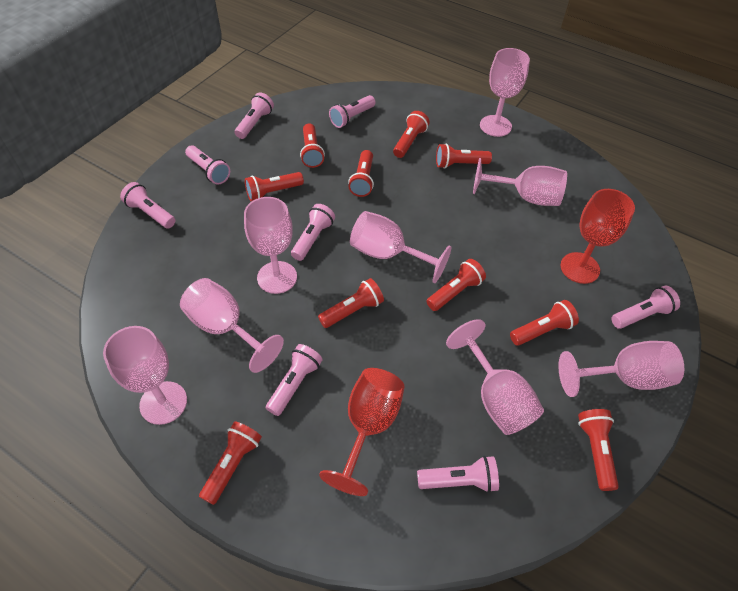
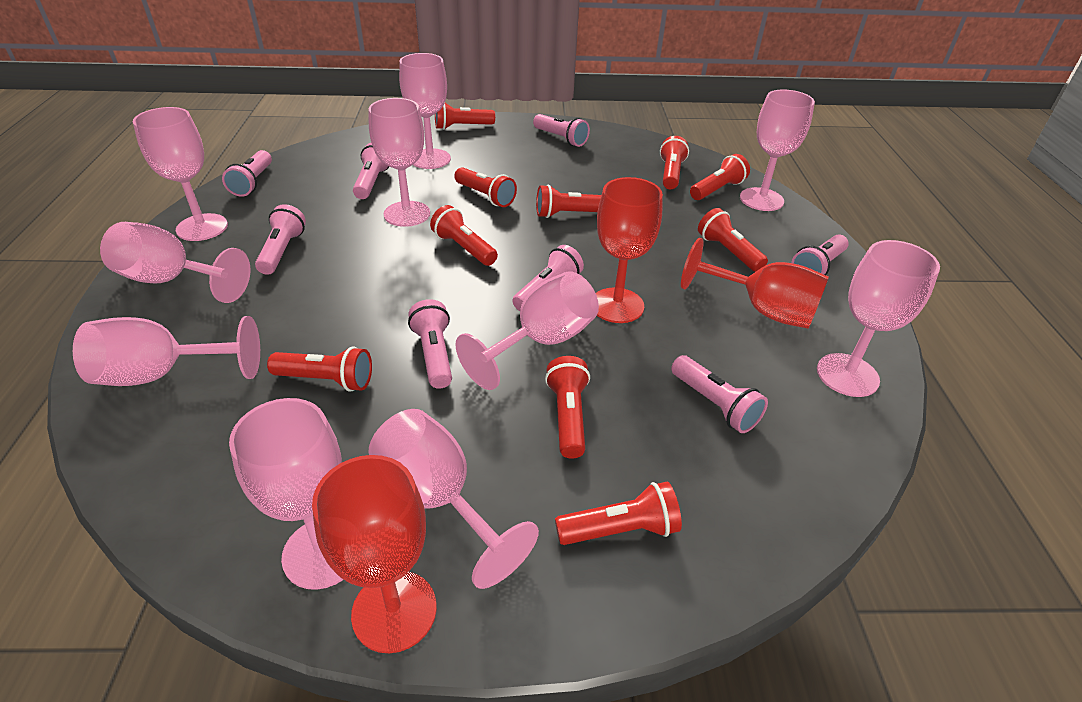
pink goblet: [103,326,187,425] [180,278,284,373] [244,197,297,294] [350,211,451,283] [446,319,544,435] [473,158,567,206] [480,48,530,137] [558,341,684,397] = 8 -> [73,316,260,386] [100,222,250,303] [133,107,228,241] [229,398,344,590] [368,98,430,227] [368,409,539,589] [399,53,451,169] [455,271,599,390] [740,90,815,211] [817,240,940,397] = 10
red goblet: [319,368,405,496] [561,189,635,284] = 2 -> [312,455,437,653] [596,177,663,323] [681,238,829,329] = 3

